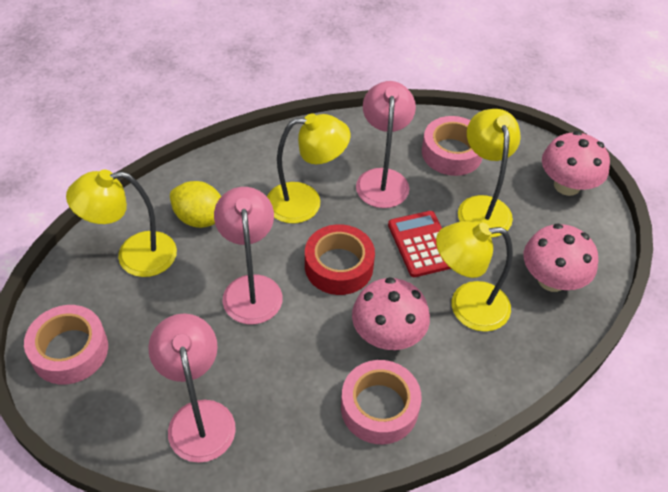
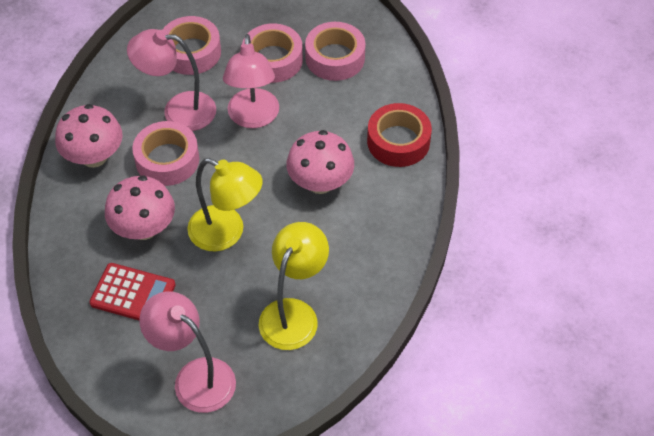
pink tape: [24,305,108,384] [341,360,422,444] [422,116,482,176] = 3 -> [132,121,199,186] [163,16,221,75] [242,23,303,83] [305,22,366,81] = 4
yellow lamp: [66,170,177,277] [267,113,350,224] [436,221,513,332] [458,109,520,238] = 4 -> [187,158,263,252] [259,222,329,350] = 2
yellow lemon: [170,181,221,228] = 1 -> none = 0

